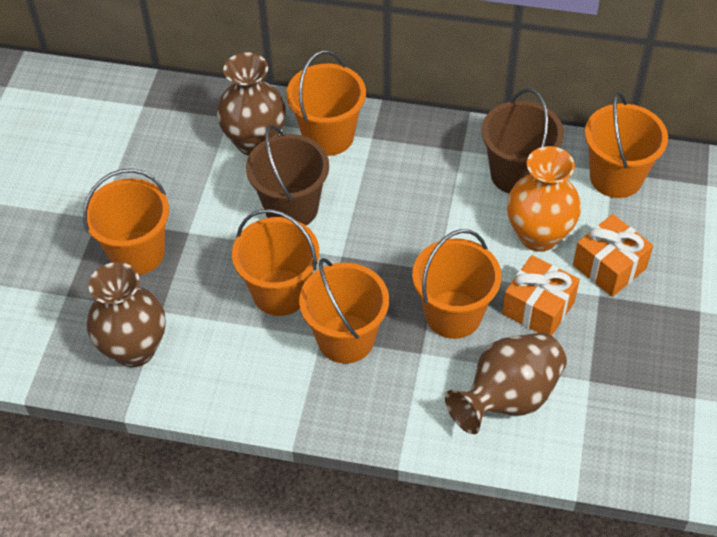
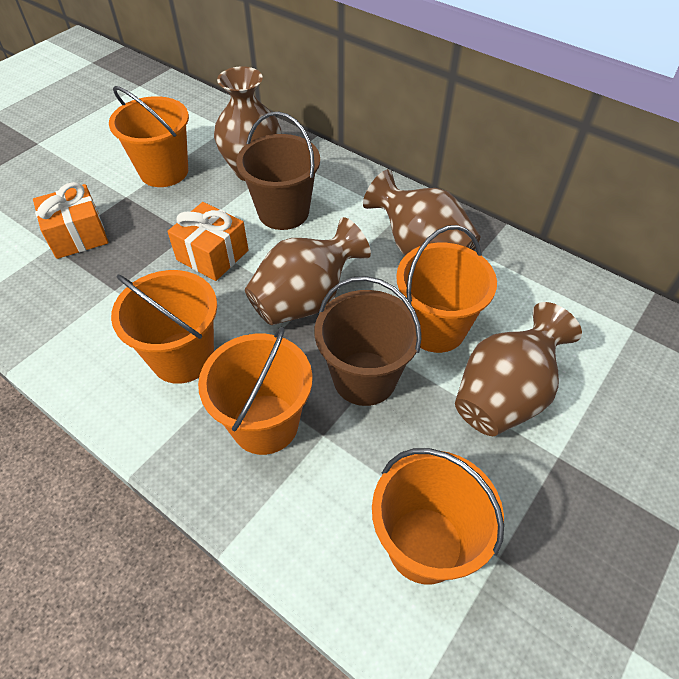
brown vase: [87,262,165,367] [216,52,286,156] [445,332,567,434] = 3 -> [214,66,281,181] [245,217,371,325] [363,169,480,255] [455,302,582,436] = 4
orange bucket: [83,169,169,275] [232,209,319,316] [286,50,366,156] [299,258,389,364] [412,229,501,339] [585,92,668,198] = 6 -> [109,86,189,187] [111,270,217,384] [198,326,312,455] [372,448,504,585] [396,225,497,353] = 5
orange vase: [507,146,581,252] = 1 -> none = 0

